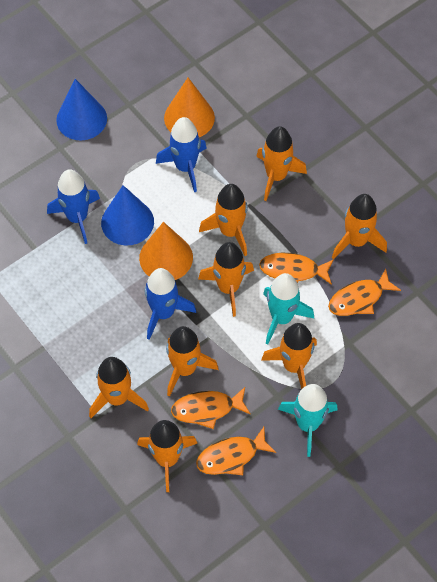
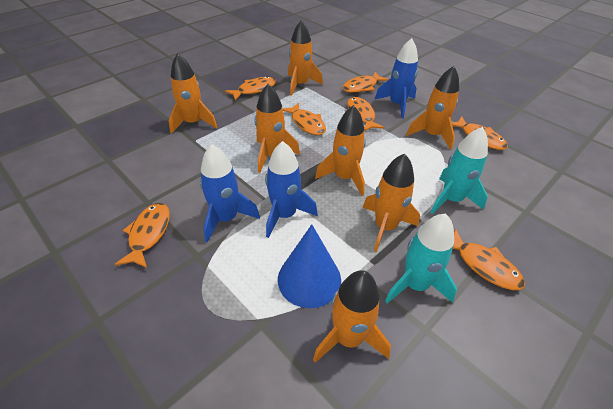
blue cone: [56,79,107,141] [101,185,154,246] = 2 -> [278,224,341,308] = 1
orange cone: [139,222,193,280] [164,78,215,137] = 2 -> none = 0
orange fish: [171,387,251,429] [196,427,276,475] [259,253,334,285] [328,268,401,316] = 4 -> [114,203,170,268] [225,76,276,100] [283,103,326,135] [343,72,389,93] [347,97,384,131] [452,116,508,150] [453,229,525,290] = 7
orange rocket: [89,357,149,418] [137,420,197,492] [166,326,218,397] [198,242,254,317] [199,184,248,256] [256,126,307,201] [261,323,317,389] [332,194,387,259] = 8 -> [169,53,217,134] [254,84,300,173] [288,20,323,96] [313,270,391,363] [315,105,366,196] [363,153,420,252] [406,66,459,150] = 7

